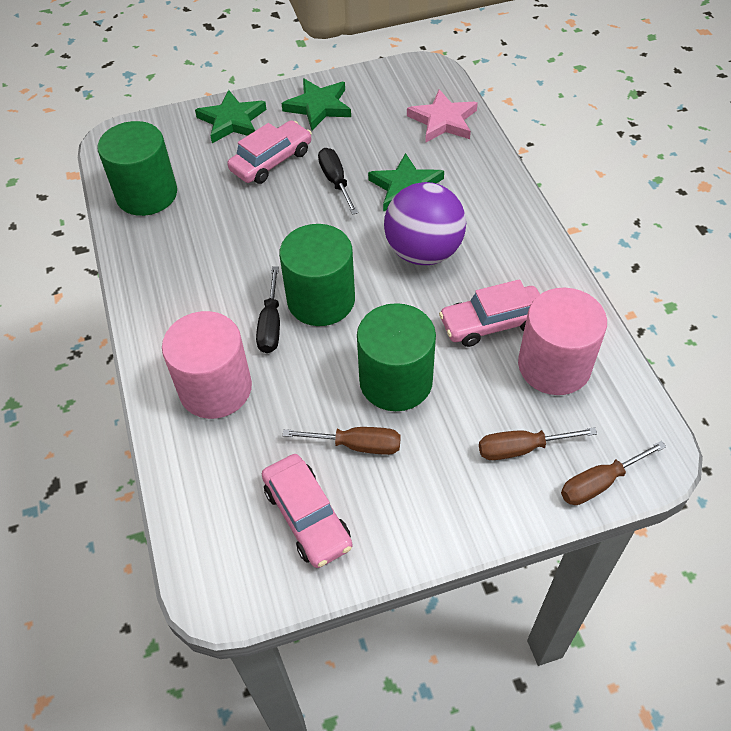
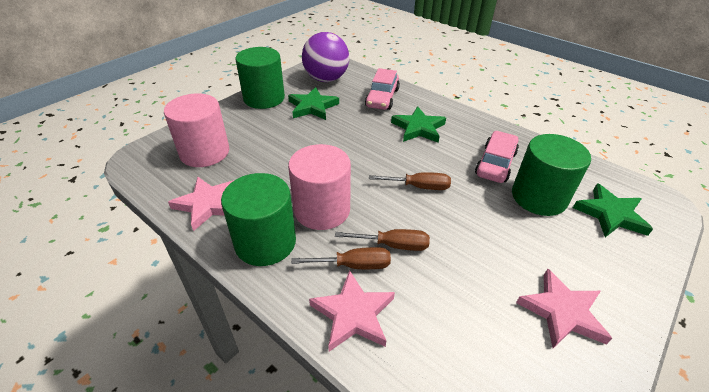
black screwdriver: [256,266,280,353] [318,148,358,215] = 2 -> none = 0
pink car: [227,120,312,184] [262,454,353,568] [439,279,540,347] = 3 -> [365,68,400,110] [475,131,519,183] = 2
pink star: [407,89,478,143] = 1 -> [168,177,234,231] [309,270,395,352] [516,268,612,348] = 3

